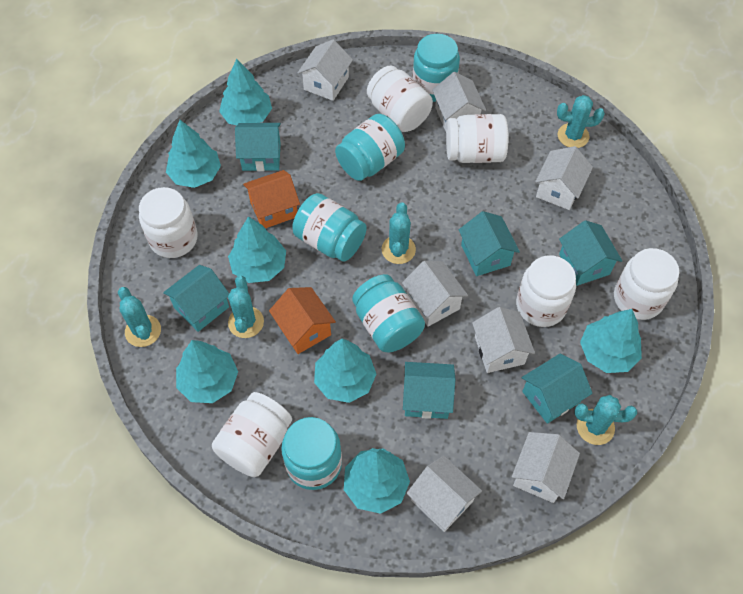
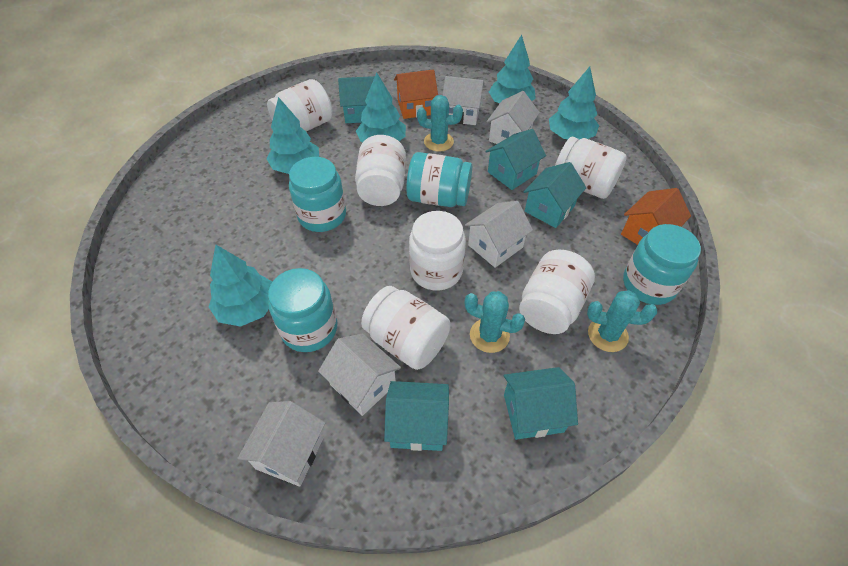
turquoise cactus: [118,287,161,347] [228,276,264,338] [382,202,416,264] [557,95,605,148] [575,395,637,445] = 5 -> [417,95,463,152] [465,291,525,353] [587,290,657,352] = 3
turquoise house: [163,265,229,332] [235,123,281,171] [403,362,455,419] [459,211,520,276] [522,354,593,424] [559,220,622,286] = 6 -> [338,76,375,123] [384,381,449,451] [485,129,546,190] [504,367,578,440] [524,162,586,228] = 5
turquoise jar: [281,417,342,490] [292,193,367,262] [335,114,405,181] [352,274,425,352] [412,34,460,102] = 5 -> [268,268,337,352] [289,157,346,232] [406,152,472,207] [623,224,701,305] = 4
turquoise tree: [166,120,221,188] [176,340,238,403] [219,59,272,125] [228,216,286,283] [314,339,376,403] [344,448,410,514] [580,309,642,373] = 7 -> [209,245,272,327] [266,97,319,174] [356,73,406,143] [489,35,536,103] [549,67,599,139] = 5
white house: [298,40,353,101] [402,261,468,327] [407,456,482,532] [432,72,486,131] [472,307,535,373] [512,432,580,503] [535,146,593,210] = 7 -> [237,401,325,487] [318,333,401,416] [443,76,484,125] [465,201,533,268] [487,91,540,144] = 5

